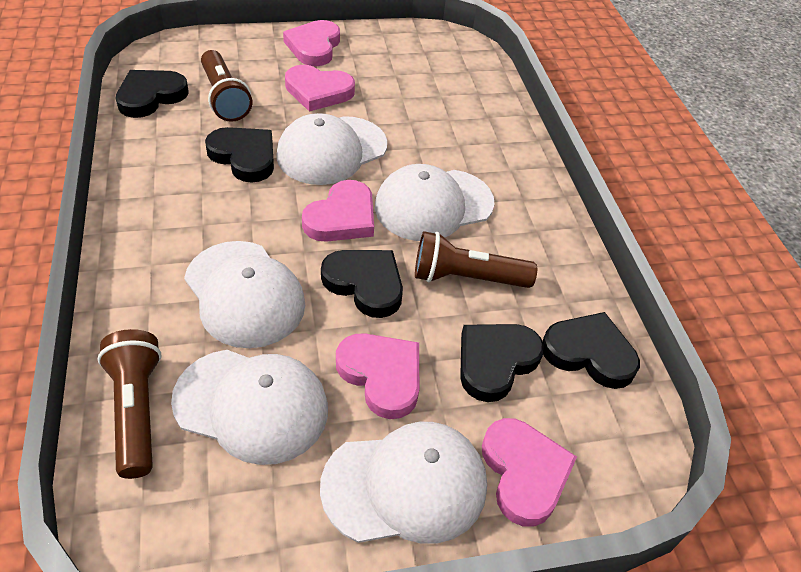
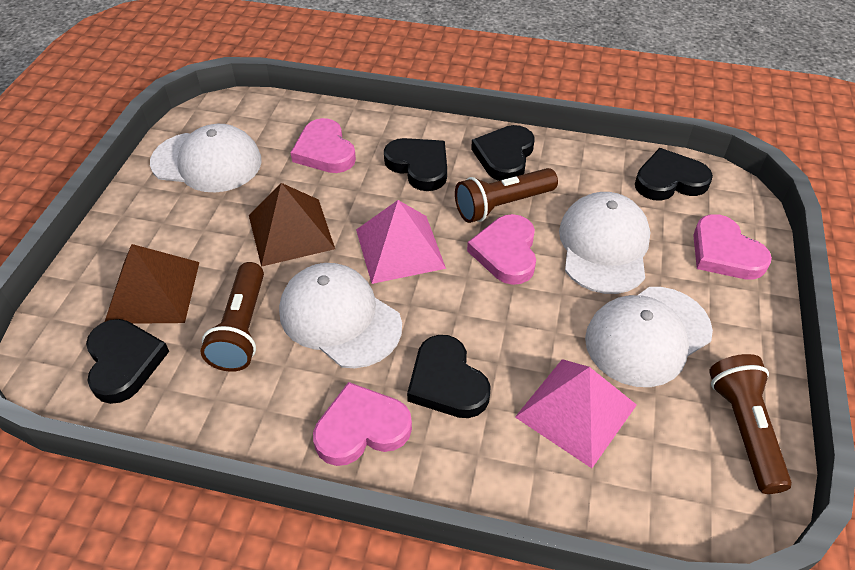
brown pyramid: none = 0 -> [105,244,199,324] [249,183,335,267] = 2
pink heart: [283,20,340,66] [285,65,355,112] [302,180,374,242] [336,333,419,419] [482,418,577,527] = 5 -> [291,118,356,173] [313,382,412,466] [467,214,536,285] [693,214,772,280] = 4
pink pyramid: none = 0 -> [356,200,446,284] [515,359,637,468] = 2
white cap: [171,350,328,465] [184,241,305,348] [276,113,387,185] [320,422,487,544] [375,164,494,241] = 5 -> [150,124,262,192] [279,263,402,368] [559,192,651,294] [585,287,713,387] = 4

